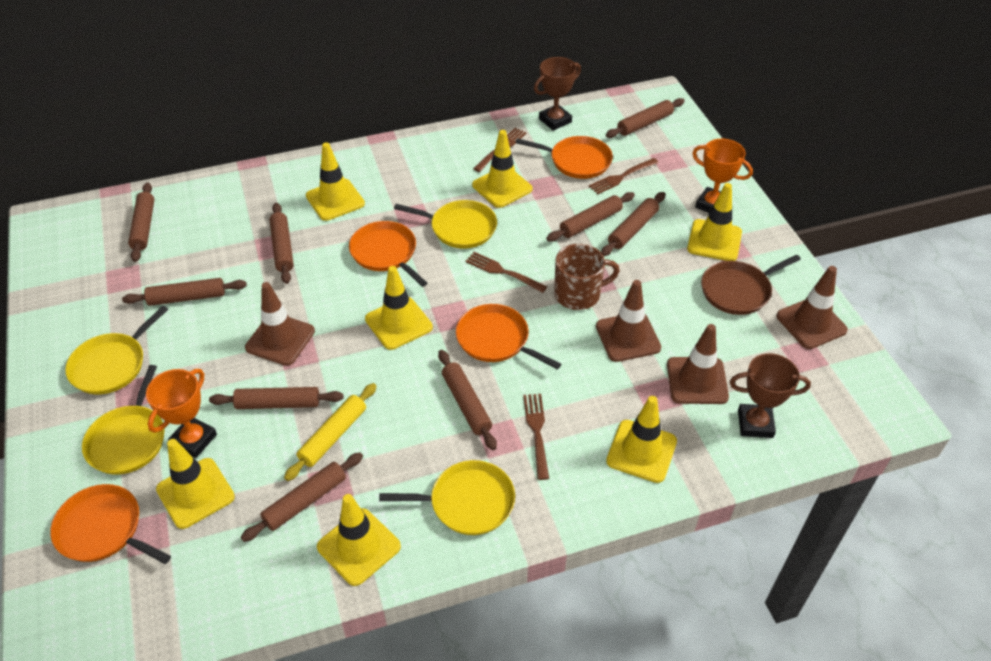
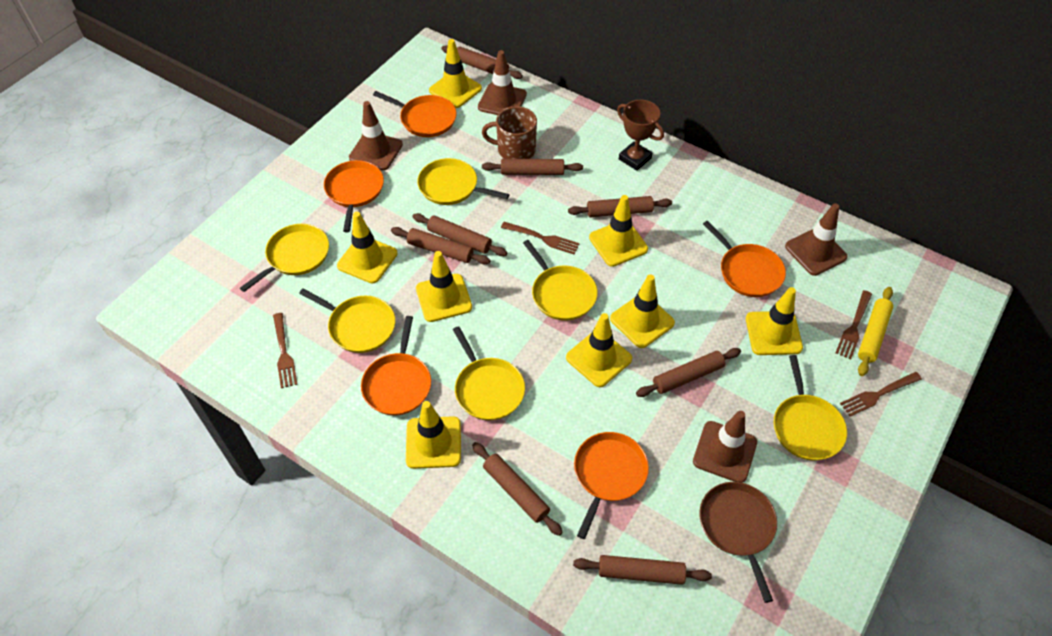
brown rolling pin: [122,278,247,306] [128,182,154,262] [209,387,344,409] [241,452,363,542] [270,203,294,284] [438,350,497,450] [546,192,635,242] [601,192,665,256] [606,98,685,138] = 9 -> [391,227,490,264] [412,213,507,256] [441,45,523,79] [472,442,563,536] [482,159,583,175] [568,196,672,217] [573,555,712,585] [636,348,741,397] = 8
brown trophy: [534,57,581,131] [730,353,811,438] = 2 -> [617,100,664,171] = 1
orange pan: [50,484,171,564] [349,221,427,287] [456,304,561,370] [516,136,613,179] = 4 -> [324,160,384,232] [361,316,431,415] [373,91,457,137] [574,432,649,539] [703,221,786,297] = 5
orange trophy: [146,369,217,458] [692,139,753,213] = 2 -> none = 0
yellow pan: [65,306,168,395] [82,365,164,475] [379,460,515,535] [394,200,497,248] = 4 -> [240,224,329,292] [299,288,395,353] [417,158,509,205] [453,326,525,421] [523,240,598,321] [774,355,847,461] = 6
yellow traffic cone: [156,439,235,529] [306,142,365,221] [317,494,401,586] [365,266,433,350] [472,130,533,208] [606,396,677,483] [687,183,742,261] = 7 -> [337,212,397,283] [406,401,461,469] [416,251,472,322] [429,39,482,108] [566,313,632,387] [589,195,648,267] [610,274,675,348] [746,287,803,355] = 8

